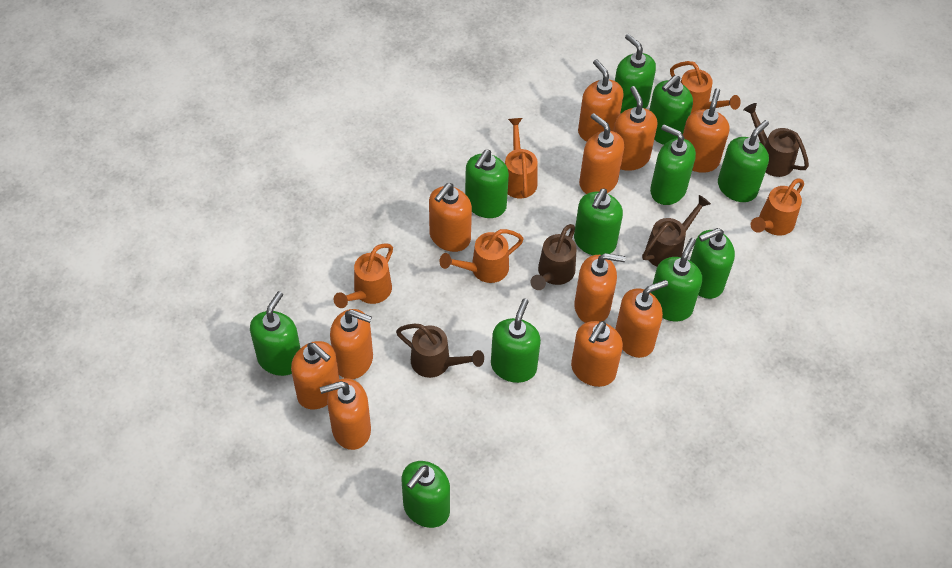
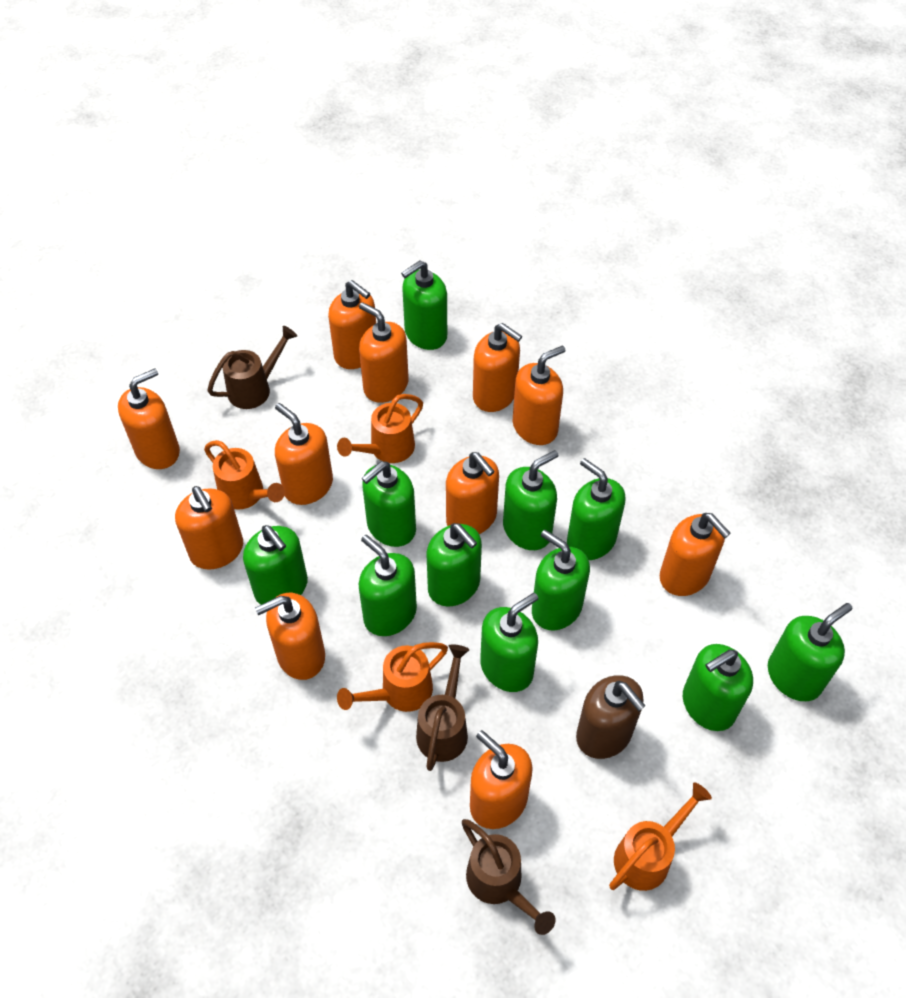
brown soap dispenser: none = 0 -> [576,675,646,759] = 1
brown watering can: [396,324,484,378] [530,224,577,290] [642,195,711,267] [743,103,809,177] = 4 -> [207,326,297,409] [416,644,469,771] [462,819,556,935] = 3
orange watering can: [334,243,393,308] [440,229,524,283] [505,118,538,198] [670,61,741,114] [751,179,804,236] = 5 -> [204,440,285,510] [337,394,423,463] [337,642,448,712] [609,782,712,891] = 4

